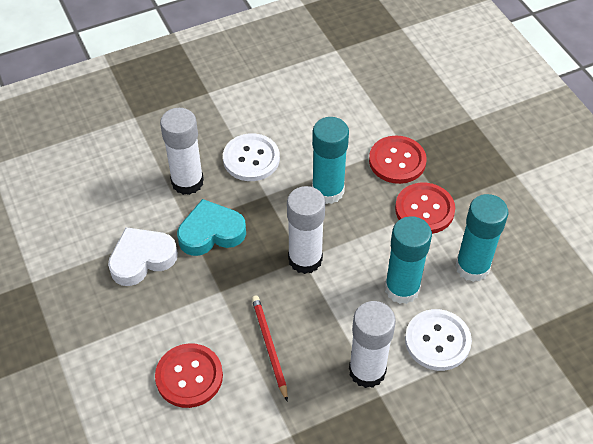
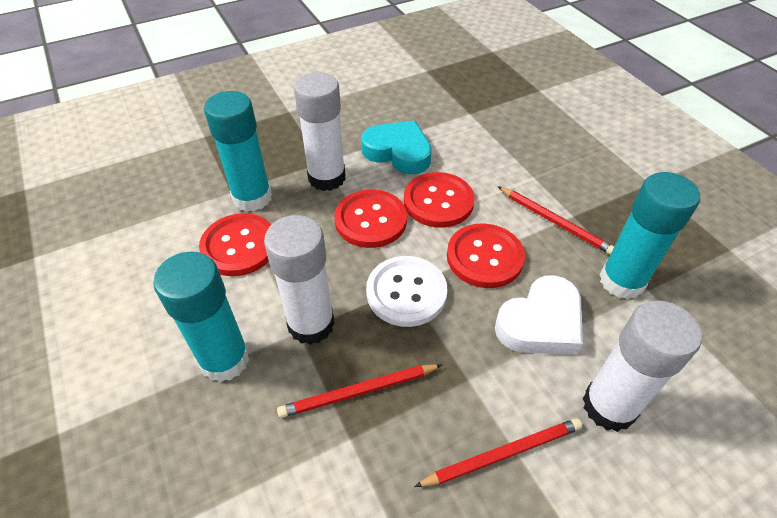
red button: [155,343,223,408] [369,136,427,184] [395,183,455,234] = 3 -> [199,213,271,276] [334,189,407,248] [404,172,475,228] [447,223,525,288] = 4
red pencil: [252,295,288,402] = 1 -> [277,364,442,418] [414,418,583,487] [498,186,614,254] = 3
white button: [223,133,280,181] [405,309,472,371] = 2 -> [366,256,448,327] = 1

